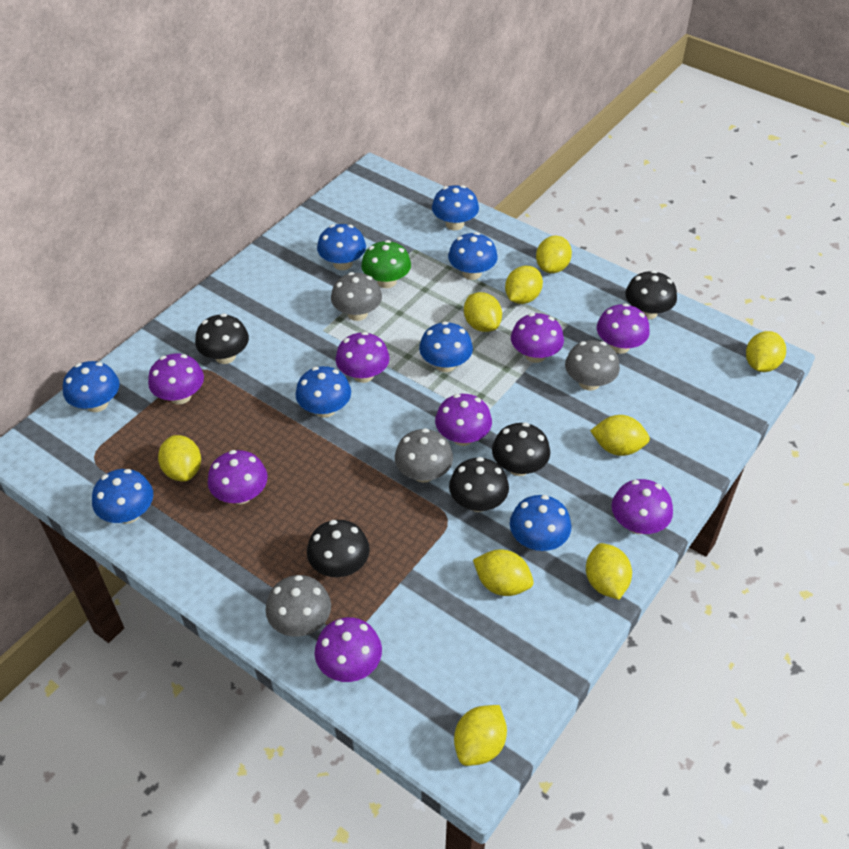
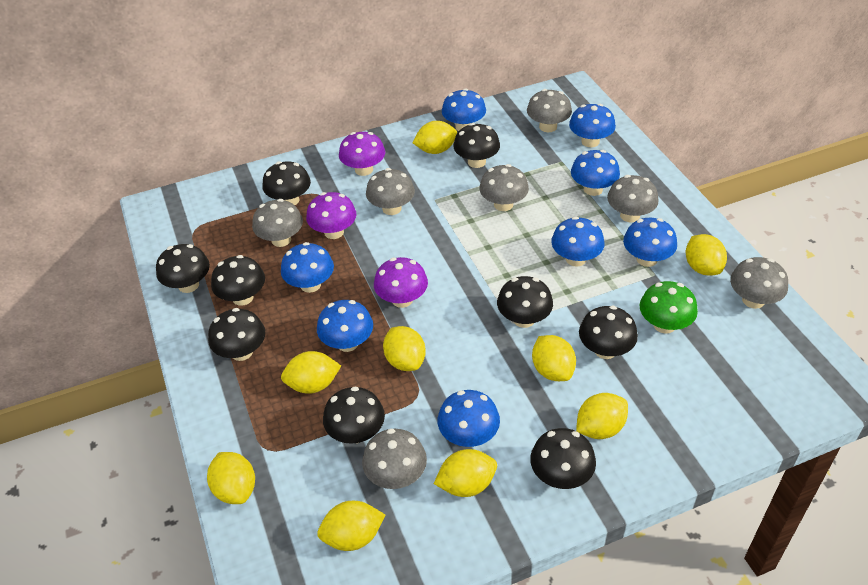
black mushroom: [195,313,249,364] [307,520,370,577] [449,457,509,512] [492,422,550,476] [625,270,677,319] = 5 -> [156,244,210,293] [208,308,265,361] [211,255,265,306] [262,161,311,205] [323,386,385,444] [453,123,500,168] [497,276,553,328] [530,428,596,489] [579,305,638,359] = 9
grey mushroom: [266,575,331,637] [331,272,382,321] [395,428,453,483] [565,340,620,391] = 4 -> [252,199,303,247] [362,429,427,489] [366,168,415,215] [479,164,529,211] [527,89,572,132] [607,175,659,222] [730,257,788,309] = 7
purple mushroom: [148,354,204,404] [208,450,267,504] [315,617,382,682] [335,332,390,383] [435,394,492,446] [511,313,564,363] [597,303,650,354] [612,479,673,534] = 8 -> [306,192,356,239] [339,132,385,176] [374,257,428,308] = 3

